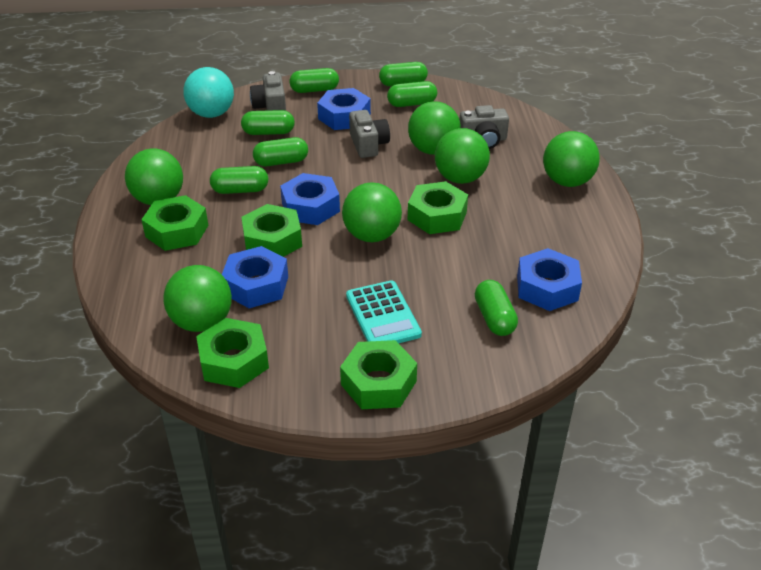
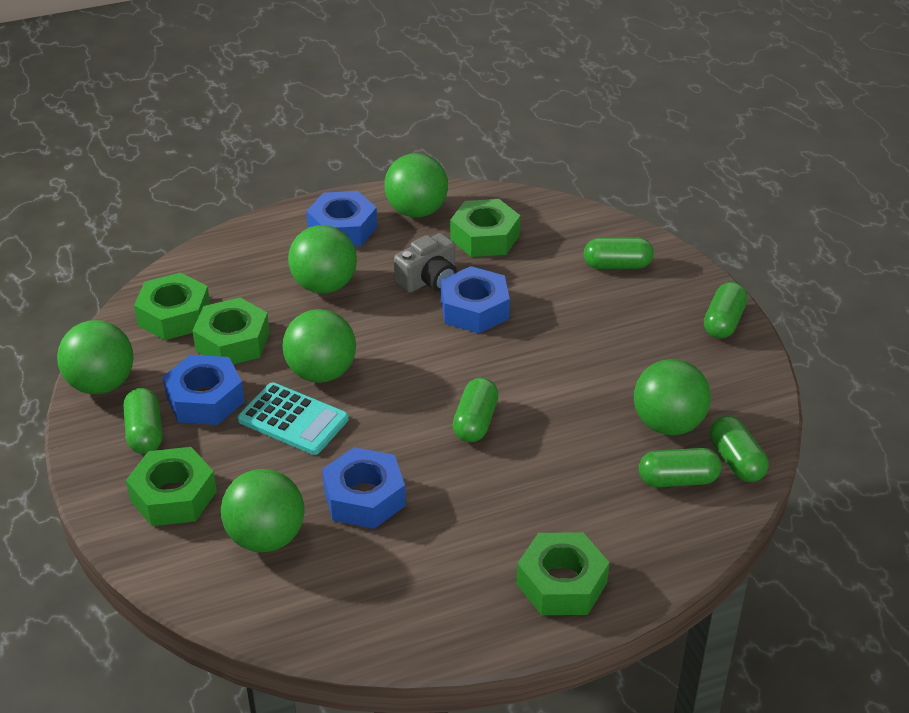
green capsule: [210,166,269,194] [241,110,295,135] [253,137,308,166] [290,68,339,93] [379,62,428,86] [387,81,437,107] [475,280,518,336] = 7 -> [123,388,162,454] [453,378,499,442] [584,237,654,269] [639,448,722,487] [704,282,748,339] [709,416,769,482] = 6
grey camera: [250,71,286,111] [349,110,390,158] [460,105,509,149] = 3 -> [394,233,457,293] = 1
turquoise ball: [183,67,234,118] = 1 -> none = 0

